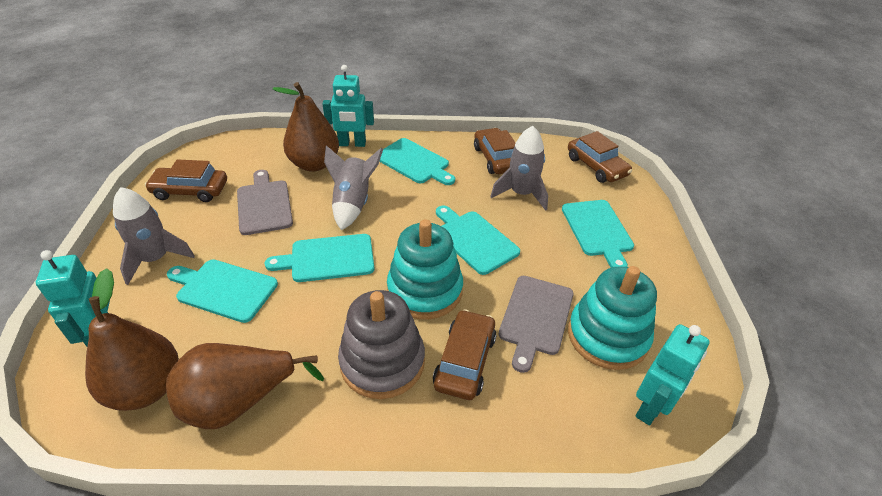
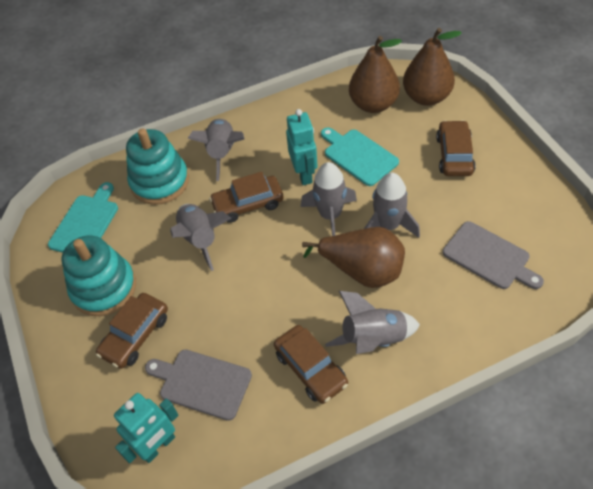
grey rocket: [113,187,195,285] [324,145,383,230] [490,126,548,211] = 3 -> [170,204,232,271] [188,119,245,181] [301,162,357,236] [325,291,420,354] [364,173,420,238] = 5
grey stacking toy: [338,290,425,399] = 1 -> none = 0
turquoise cutting board: [167,259,278,323] [265,234,375,282] [379,138,455,185] [436,206,520,275] [562,200,634,268] = 5 -> [48,182,118,253] [321,127,399,186] = 2
turquoise robot: [36,250,110,347] [322,65,374,147] [636,324,710,425] = 3 -> [114,393,179,463] [286,109,317,185] = 2

